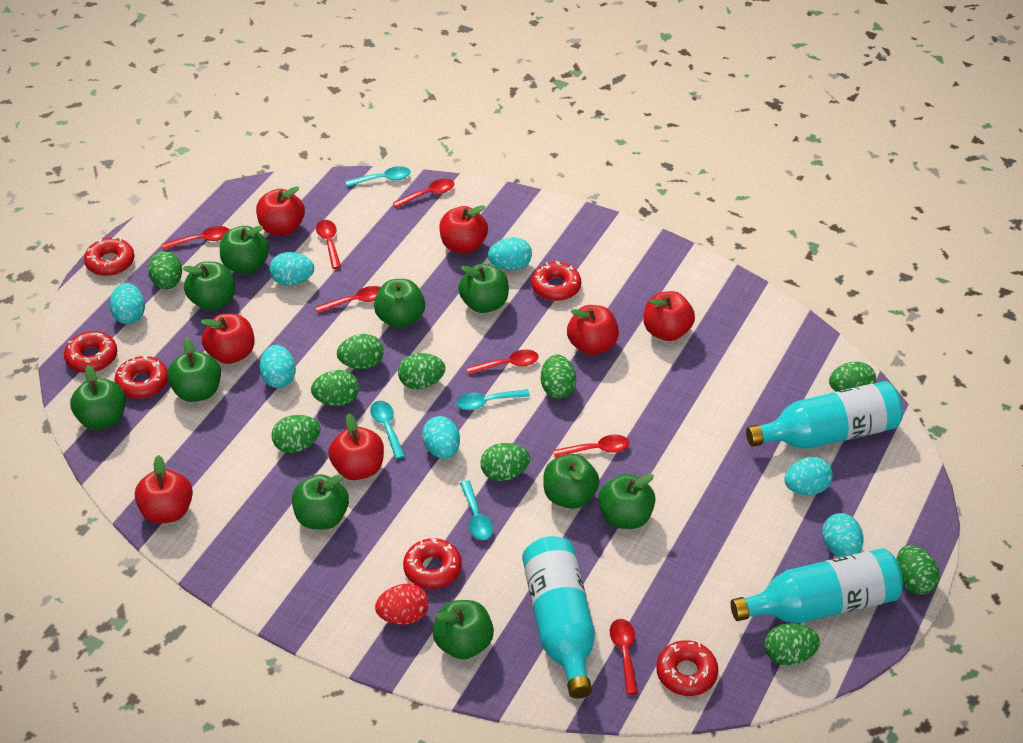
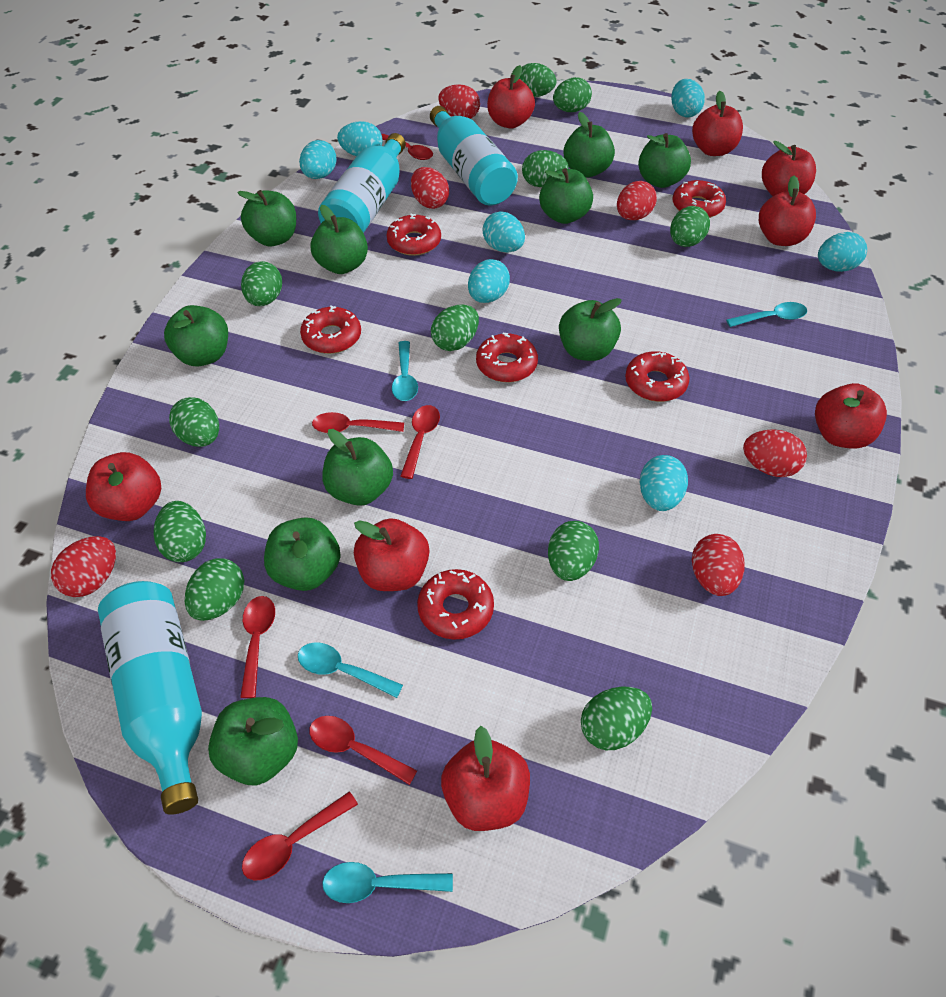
green egg: [148,251,182,290] [271,415,321,453] [311,370,359,406] [337,334,384,369] [398,353,445,389] [480,443,530,481] [541,355,577,399] [765,623,820,665] [829,361,876,392] [896,545,940,595] = 10 -> [154,501,206,562] [169,397,219,447] [185,558,244,621] [241,261,282,306] [431,304,479,351] [519,63,556,97] [522,150,569,187] [548,521,599,581] [553,77,592,112] [581,687,652,750] [670,206,710,247] = 11
red apple: [135,455,193,523] [201,314,254,364] [256,186,305,236] [328,414,384,480] [439,205,488,254] [567,305,619,355] [644,291,695,341] = 7 -> [86,452,161,521] [354,518,429,591] [441,726,530,831] [487,65,535,128] [692,91,743,156] [759,176,816,246] [762,141,816,196] [815,383,887,449] = 8
red egg: [375,584,429,625] = 1 -> [51,536,116,597] [411,167,449,209] [438,84,480,119] [617,181,657,220] [692,534,745,596] [743,429,807,477] = 6
red spoon: [162,226,229,250] [316,220,341,269] [316,286,381,313] [393,179,455,208] [467,349,539,374] [553,435,629,458] [610,619,638,695] = 7 -> [240,596,275,698] [242,792,358,880] [309,716,417,785] [312,412,404,433] [381,134,433,160] [400,405,440,479] = 6

